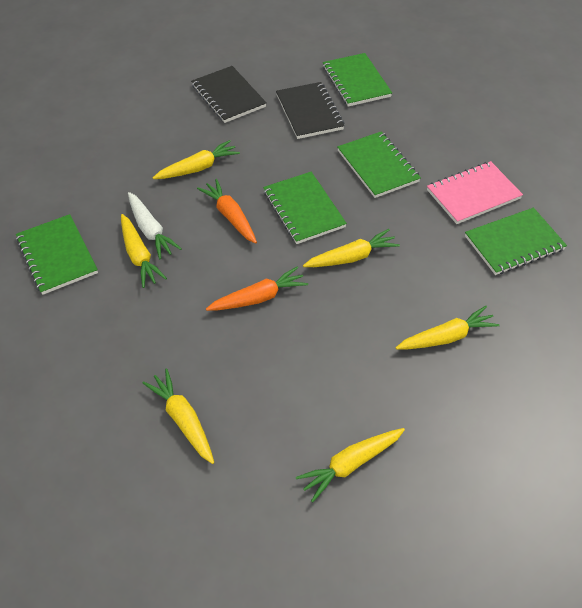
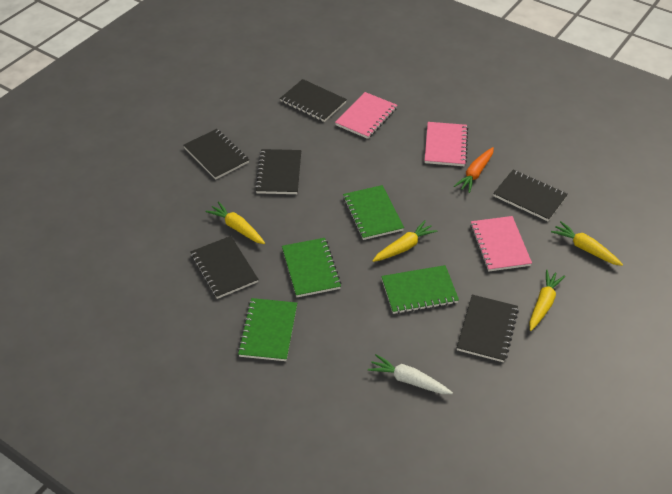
black notebook: [191,66,266,123] [276,82,345,139] = 2 -> [183,129,249,180] [190,236,259,299] [255,149,301,194] [280,79,347,122] [457,295,519,362] [493,170,568,221] = 6
green notebook: [16,214,98,295] [263,172,347,244] [323,53,392,107] [337,131,421,198] [465,207,567,275] = 5 -> [237,298,297,361] [282,238,342,297] [343,185,404,240] [381,265,459,314] = 4
orange carrot: [197,179,257,244] [206,266,308,311] = 2 -> [454,147,494,193] = 1
pink notebook: [427,161,523,224] = 1 -> [335,92,397,139] [425,122,468,166] [470,216,532,272] = 3
yellow carrot: [121,214,167,288] [142,369,214,464] [153,140,240,179] [296,428,405,502] [303,229,400,267] [396,306,500,349] = 6 -> [206,201,265,244] [372,220,437,262] [529,269,565,331] [551,221,623,266] = 4

